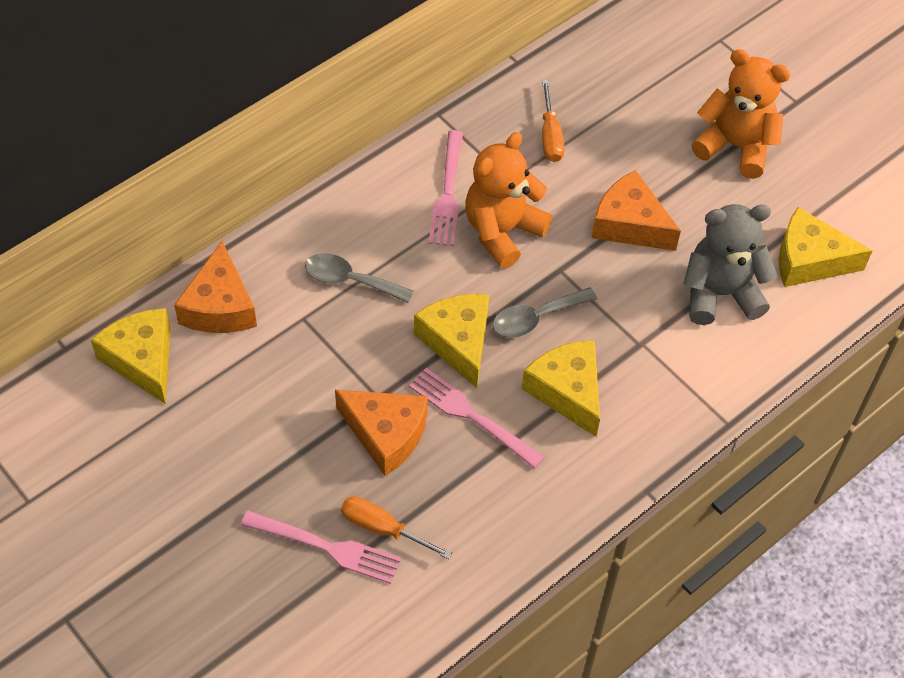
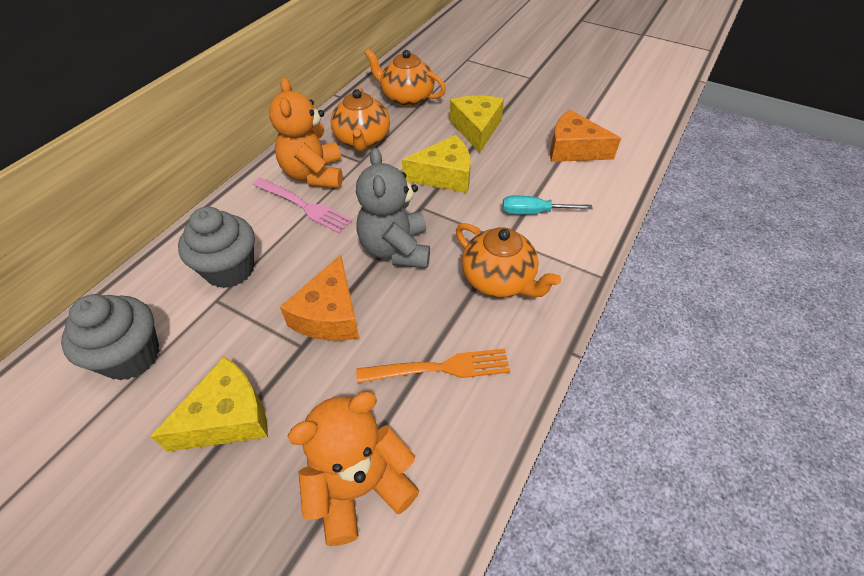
grey cupcake: none = 0 -> [61,294,159,381] [178,207,255,288] = 2
grey spoon: [305,253,413,303] [492,287,597,338] = 2 -> none = 0
orange cheese: [174,241,257,333] [335,390,428,476] [592,170,681,251] = 3 -> [280,255,359,341] [550,110,621,162] = 2
orange fork: none = 0 -> [356,348,510,383] = 1
orange screwdriver: [341,496,452,559] [542,80,564,162] = 2 -> none = 0
orange teapot: none = 0 -> [330,87,390,152] [364,49,446,107] [456,223,561,297] = 3
pink fork: [241,510,401,584] [409,368,544,469] [429,130,463,246] = 3 -> [253,178,353,233] = 1
turquoise screwdriver: none = 0 -> [503,196,593,215] = 1
yellow cheese: [91,308,170,404] [414,294,489,388] [522,340,600,437] [779,207,873,287] = 4 -> [150,356,268,452] [402,135,471,193] [449,96,504,153] = 3

